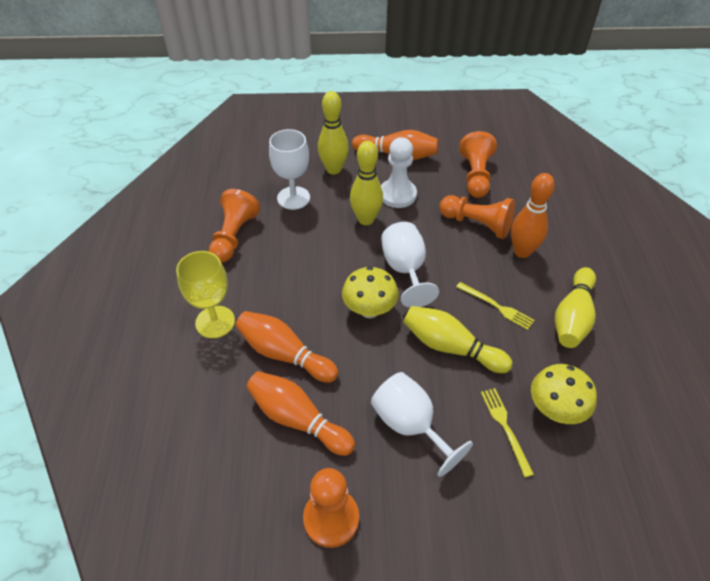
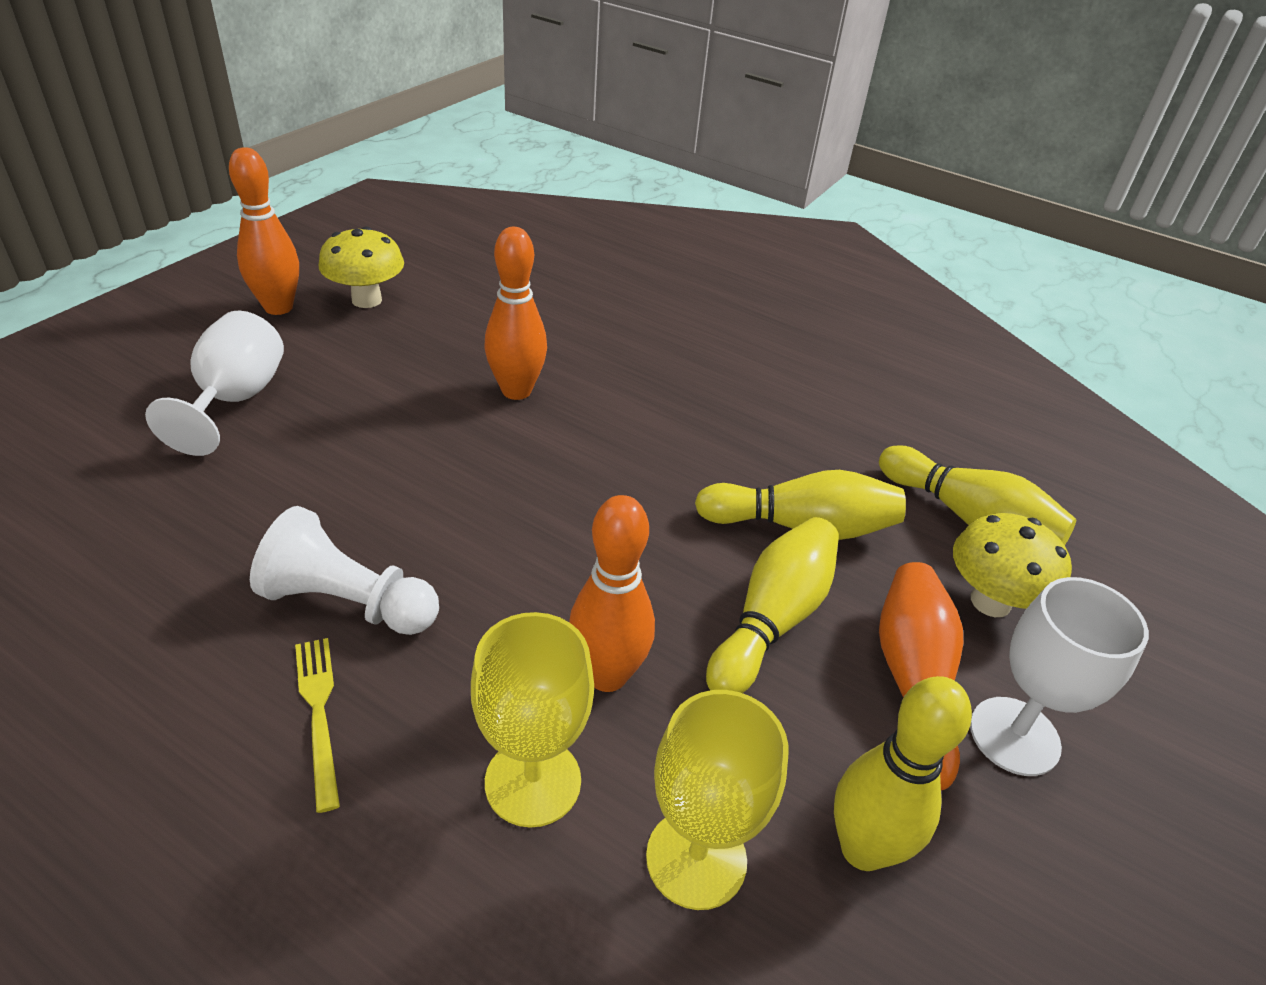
orange pawn: [209,189,260,262] [303,468,359,548] [439,195,515,239] [460,131,497,198] = 4 -> none = 0
white goblet: [269,129,310,210] [371,372,473,477] [381,222,439,308] = 3 -> [145,311,284,456] [970,577,1149,776] = 2
yellow fork: [456,282,535,330] [481,388,534,477] = 2 -> [295,638,340,813] = 1
yellow goblet: [176,251,235,338] = 1 -> [471,612,594,828] [646,690,789,910] = 2

